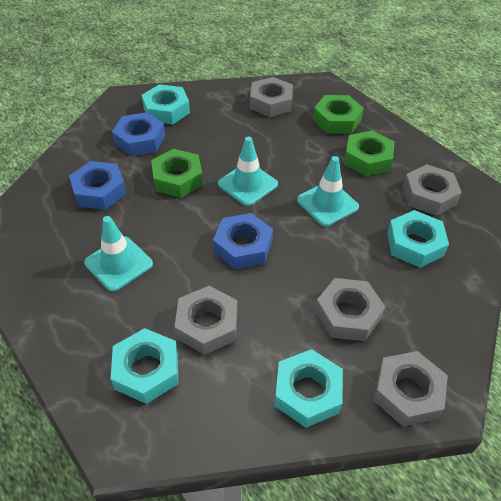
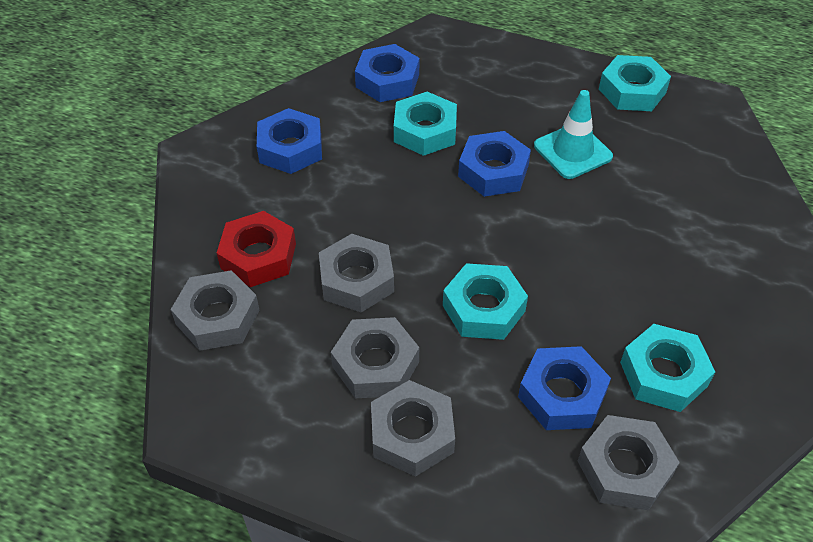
blue nut: [69,161,126,210] [112,112,165,156] [213,213,273,269] = 3 -> [257,108,322,174] [355,44,419,102] [458,131,531,197] [518,346,611,430] = 4
green nut: [151,149,203,198] [313,95,364,134] [344,130,395,176] = 3 -> none = 0
red nut: none = 0 -> [217,211,296,287] = 1
turquoise traffic cone: [84,216,153,291] [218,137,278,206] [297,156,359,226] = 3 -> [534,90,613,179] = 1

